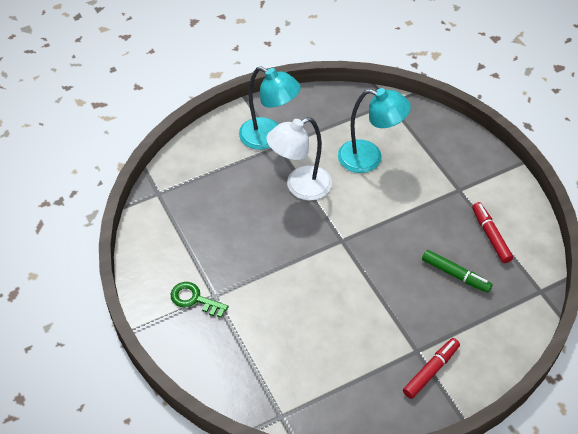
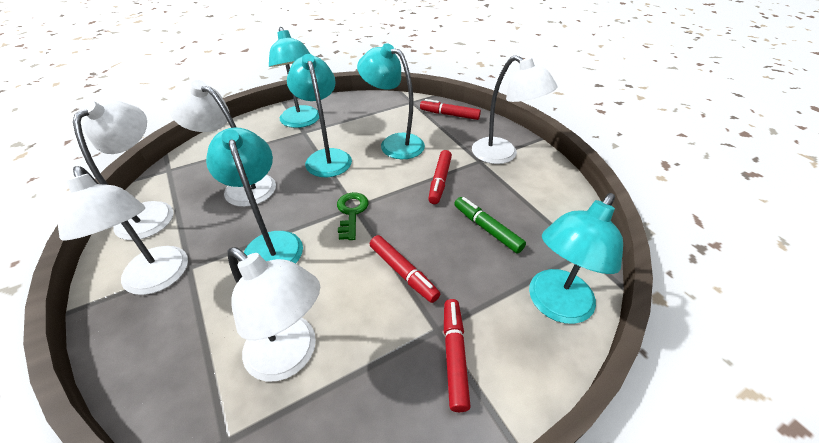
red marker: [403,338,460,399] [472,202,513,263] = 2 -> [370,235,440,303] [420,99,481,120] [428,150,452,204] [444,299,471,412] = 4
turquoise lamp: [239,66,301,150] [338,88,411,173] = 2 -> [206,127,303,264] [269,27,319,128] [287,54,352,177] [357,43,425,159] [529,193,623,324] = 5
white lamp: [266,117,332,201] = 1 -> [57,166,188,295] [73,100,174,240] [169,80,276,207] [228,247,320,381] [472,55,557,164] = 5

